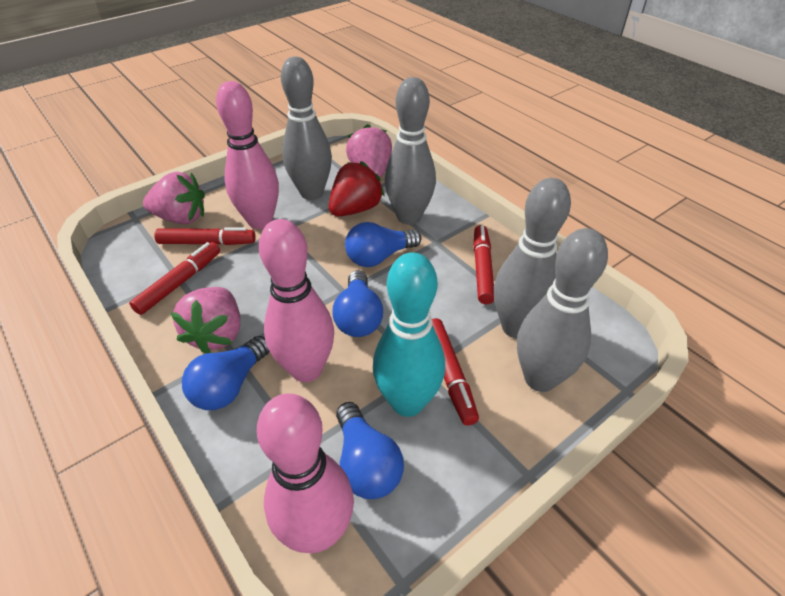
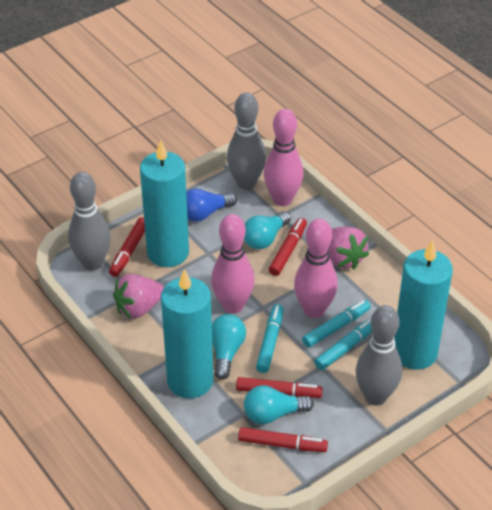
blue light bulb: [182,336,270,410] [333,270,383,337] [336,402,404,499] [345,222,421,267] = 4 -> [186,189,237,222] = 1
grey bowling pin: [281,57,332,200] [385,77,436,225] [494,178,571,339] [517,228,608,392] = 4 -> [68,172,111,271] [227,93,266,190] [356,305,402,406] = 3
pink strawberry: [143,172,205,225] [171,287,240,354] [346,124,392,178] = 3 -> [113,274,164,319] [328,227,369,269] = 2
red strawberry: [329,161,385,216] = 1 -> none = 0
turquoise bowling pin: [373,252,445,417] = 1 -> none = 0
turquoise candle: none = 0 -> [140,140,189,267] [161,269,213,399] [394,240,453,370] = 3
turquoise light bulb: none = 0 -> [212,314,246,380] [244,211,291,249] [244,385,314,424] = 3
turquoise marker: none = 0 -> [256,304,283,373] [302,300,371,348] [314,318,372,370] = 3

